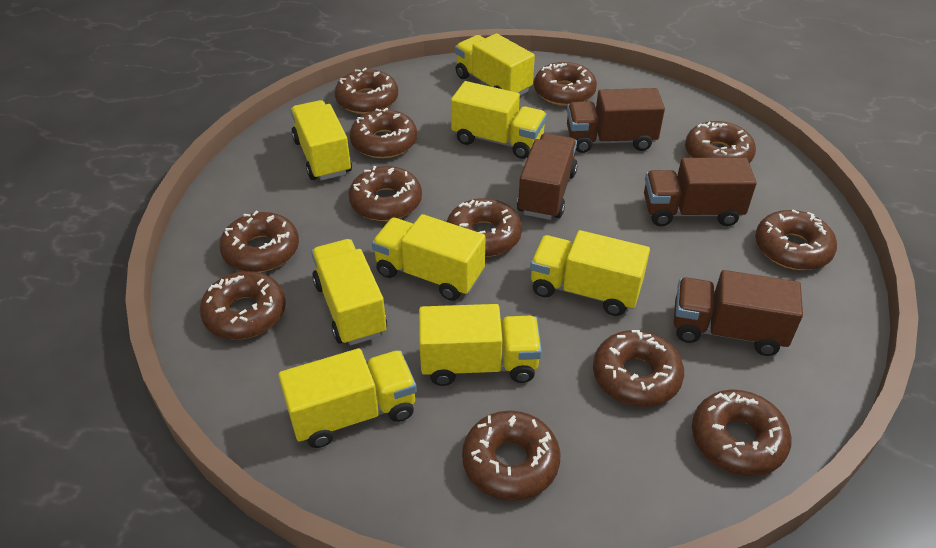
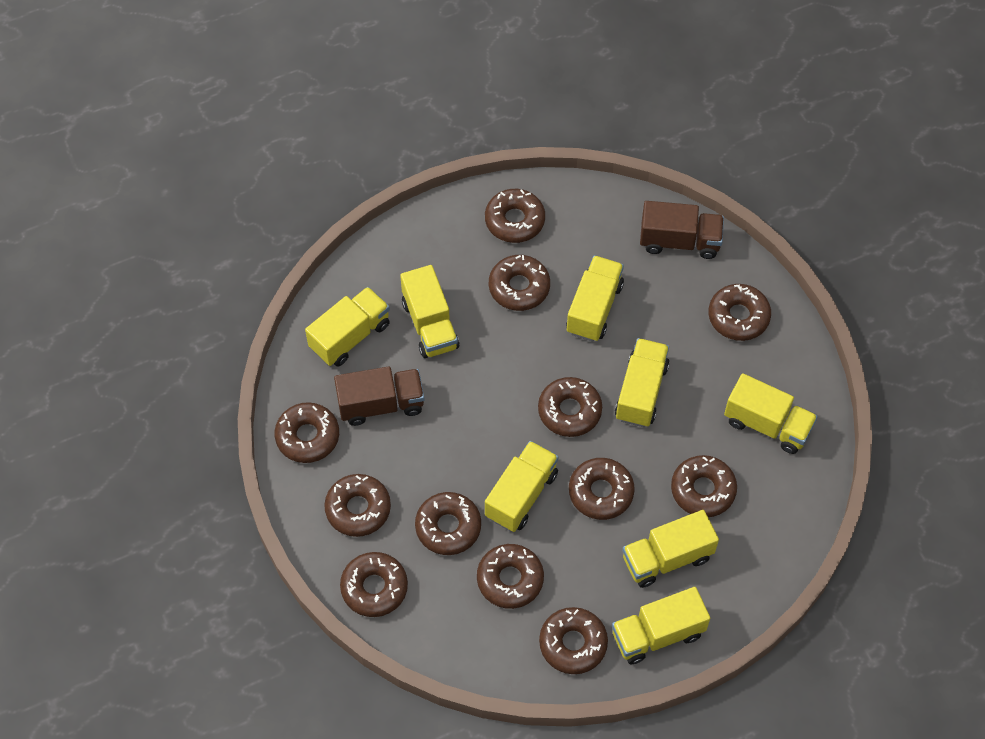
brown truck: [517,133,578,220] [567,88,665,153] [644,158,757,226] [674,270,803,356] = 4 -> [334,366,424,426] [640,201,724,259] = 2

